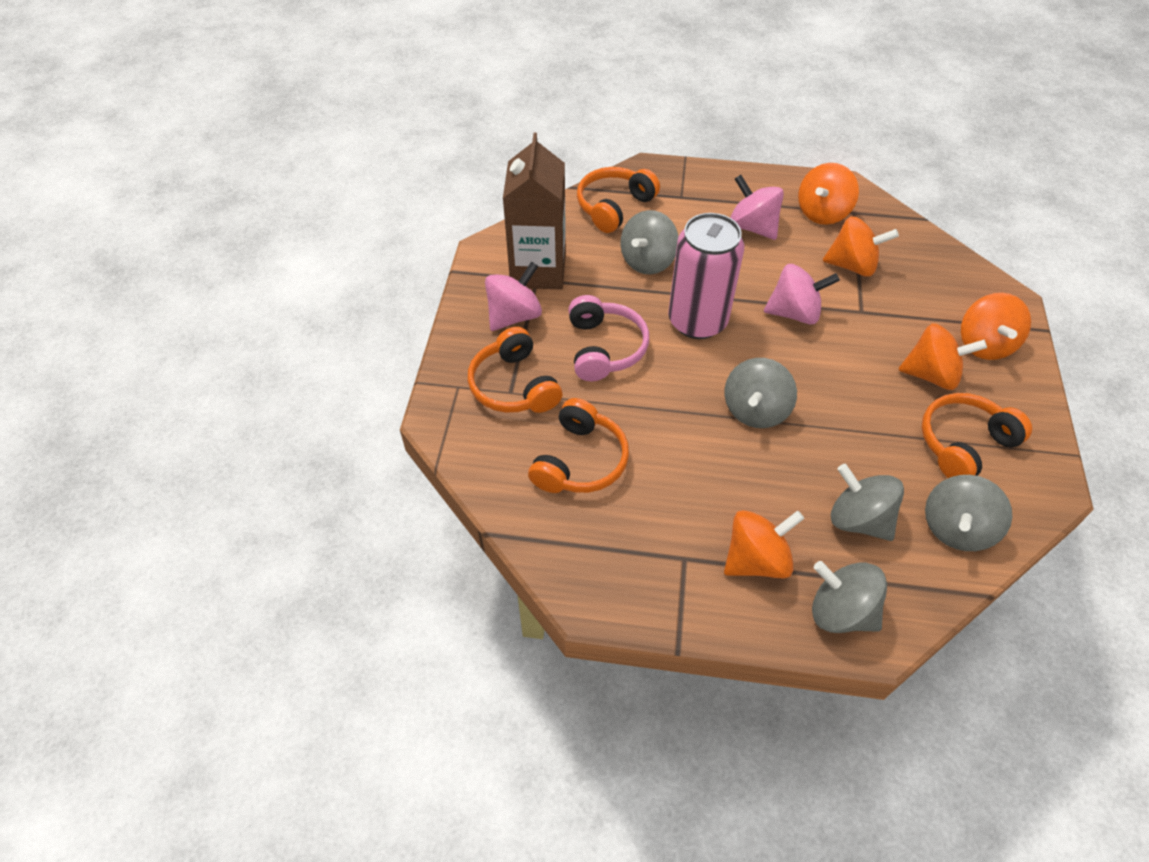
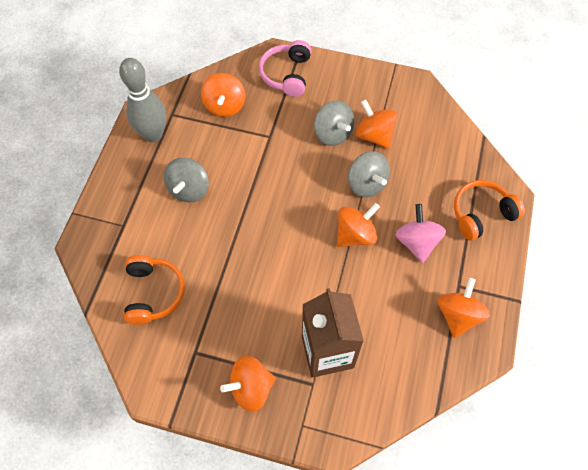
grey bowling pin: none = 0 -> [119,58,166,142] = 1
grey spinning top: [620,210,679,274] [725,358,797,428] [812,561,887,633] [831,464,904,541] [925,475,1012,551] = 5 -> [164,158,209,202] [314,100,354,146] [348,151,390,197] = 3
orange headphones: [468,327,562,413] [528,398,629,493] [577,167,660,233] [922,393,1032,478] = 4 -> [124,255,185,325] [454,180,525,241] = 2
pink can: [668,213,745,339] = 1 -> none = 0
pink spinning top: [485,261,542,331] [730,175,784,240] [764,264,840,325] = 3 -> [395,204,446,263] = 1

